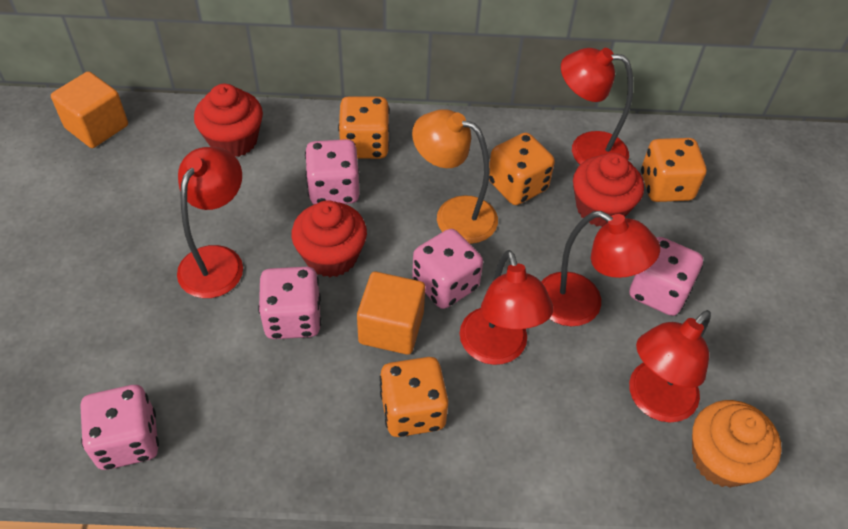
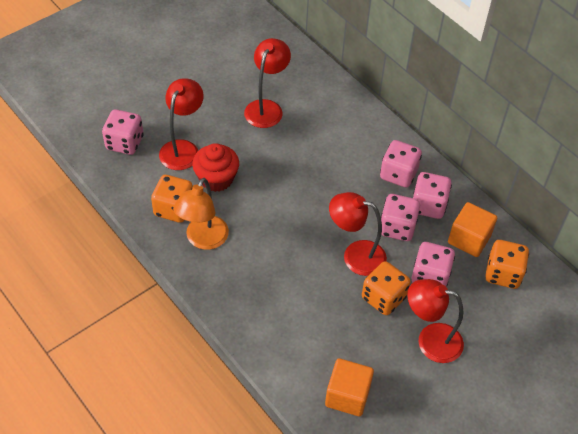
orange cupcake: [692,400,782,488] = 1 -> none = 0
orange dice: [338,96,390,159] [380,357,449,437] [489,133,555,205] [641,138,706,202] = 4 -> [151,175,193,223] [362,261,410,315] [485,240,529,289] = 3
red cupcake: [194,84,263,157] [291,200,367,277] [573,153,644,227] = 3 -> [192,143,239,192] = 1
red lamp: [177,147,243,298] [460,250,553,365] [541,211,660,326] [561,48,633,165] [629,310,711,422] = 5 -> [159,79,204,170] [244,38,291,128] [329,192,387,276] [407,279,464,363] = 4

